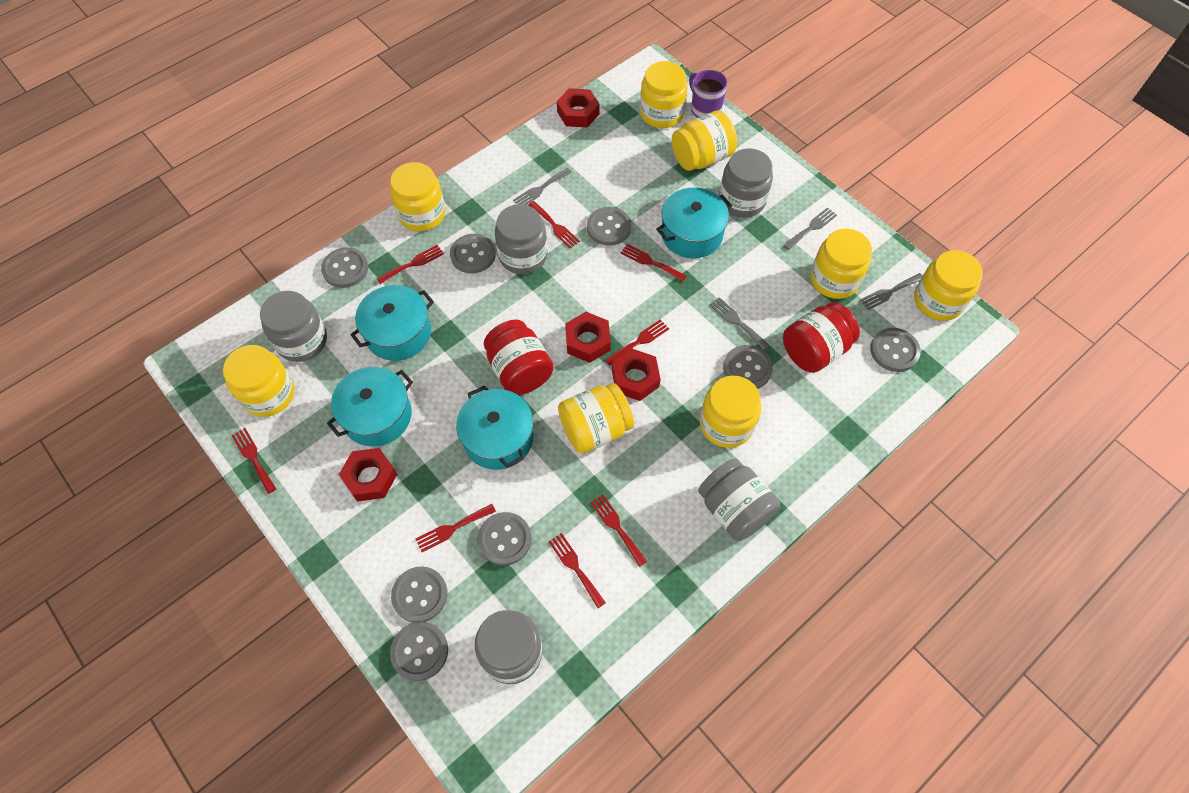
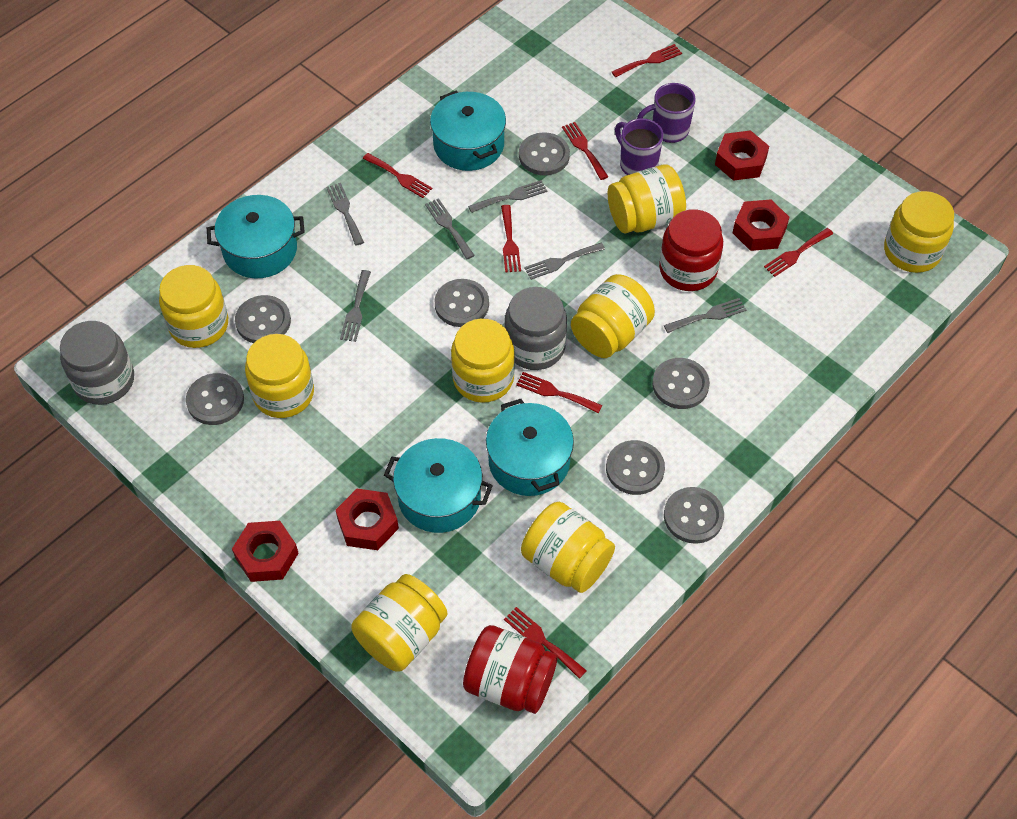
grey button: [321,247,368,288] [390,622,448,681] [391,566,447,623] [450,234,496,274] [477,512,532,566] [587,207,631,246] [723,345,773,389] [870,328,921,372] = 8 -> [186,373,244,425] [235,295,291,343] [434,279,489,327] [519,132,570,175] [606,440,665,495] [652,358,710,409] [664,487,724,544] = 7
grey fork: [513,168,572,205] [710,297,770,350] [783,207,837,250] [860,273,923,310] = 4 -> [326,183,364,246] [340,270,371,342] [425,198,475,259] [468,180,547,213] [524,243,605,280] [664,298,747,333] = 6
grey jar: [260,291,327,362] [475,610,542,684] [495,204,548,274] [698,458,780,541] [719,148,773,217] = 5 -> [60,321,134,405] [504,287,567,370] = 2
purple mug: [689,70,727,118] = 1 -> [615,118,663,175] [637,83,696,143] = 2
red fork: [231,428,276,494] [377,245,444,284] [415,504,496,552] [528,201,580,248] [548,533,606,608] [590,494,648,567] [605,319,669,366] [620,244,686,282] = 8 -> [363,153,433,198] [501,205,521,273] [504,607,587,679] [516,372,602,413] [562,122,608,180] [612,44,682,77] [764,228,833,277] = 7

